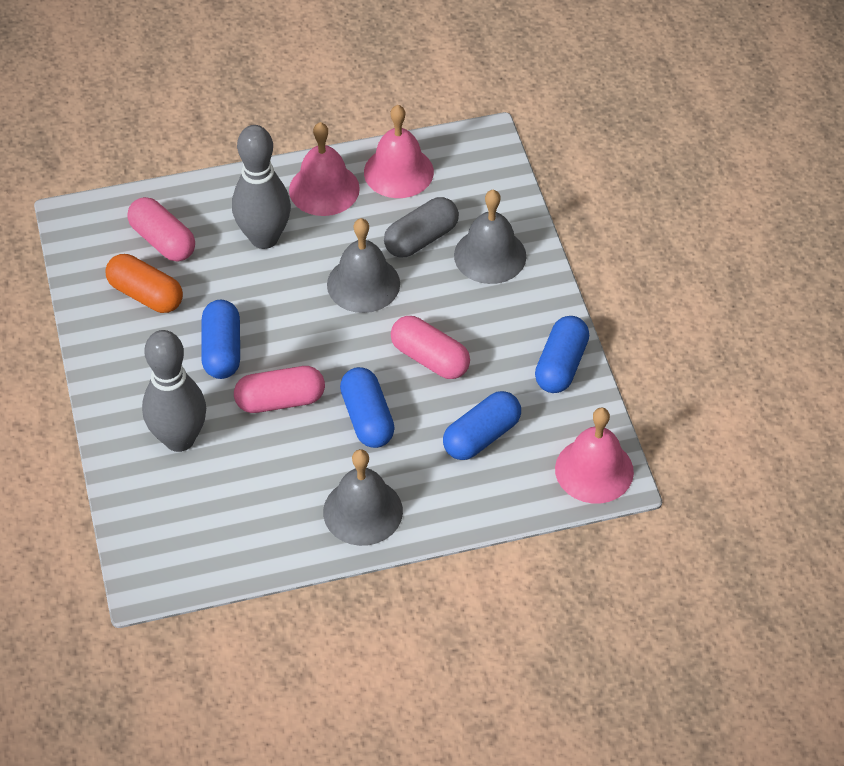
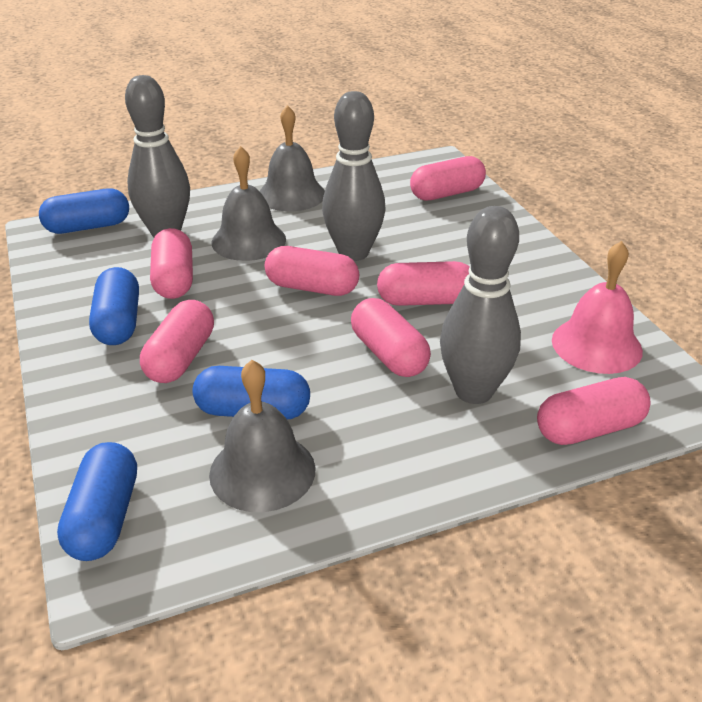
grey bowling pin: [142,330,206,452] [232,125,291,249] = 2 -> [125,75,190,238] [322,91,386,261] [440,206,521,404] = 3
grey capsule: [384,197,459,258] = 1 -> none = 0
orange capsule: [105,254,183,313] = 1 -> none = 0
pink bell: [289,122,360,216] [364,105,434,198] [555,408,634,503] = 3 -> [552,241,643,374] = 1
pink capsule: [127,197,195,262] [234,366,325,413] [391,316,470,379] = 3 -> [140,300,214,383] [150,228,193,299] [265,246,359,296] [351,298,431,377] [377,261,469,306] [410,156,486,201] [537,377,651,445] = 7

